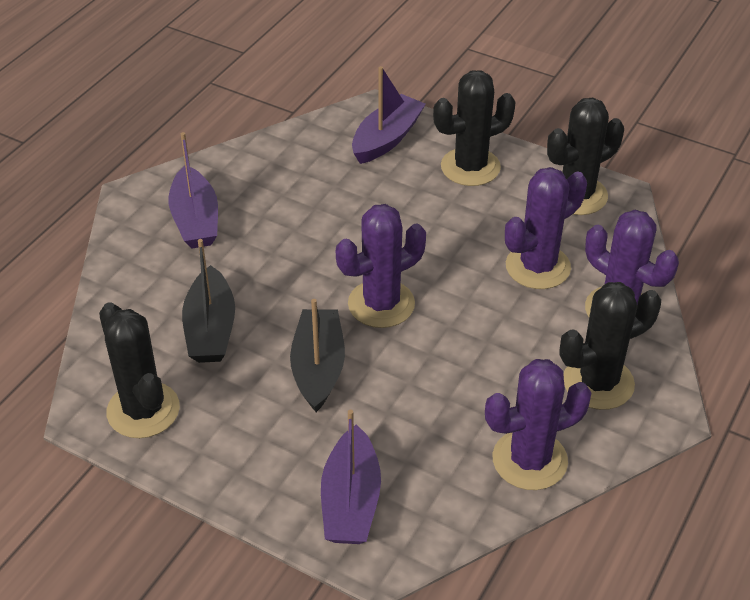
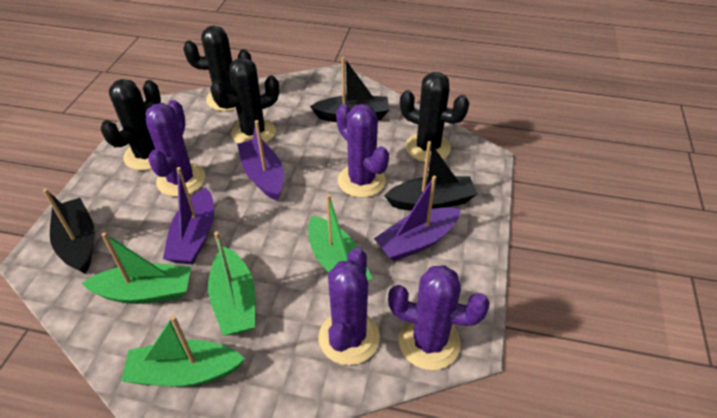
black boat: [182,239,235,363] [290,299,345,412] = 2 -> [43,189,95,274] [310,57,389,122] [384,141,477,211] = 3
green boat: none = 0 -> [81,232,191,304] [121,315,245,387] [208,232,255,335] [308,194,372,281] = 4

